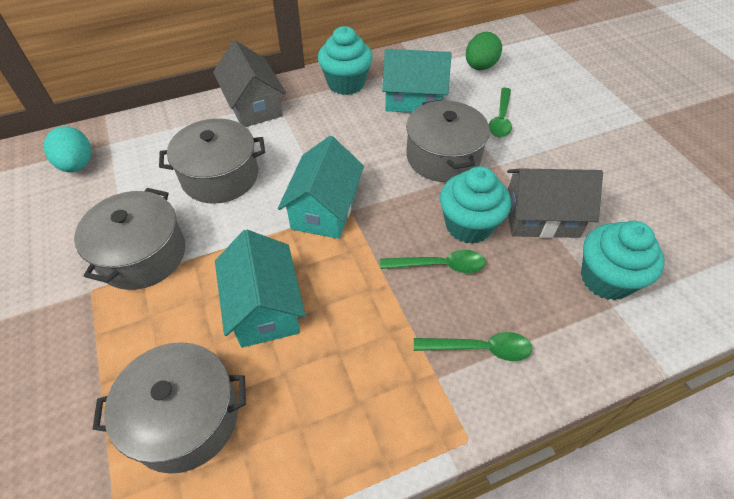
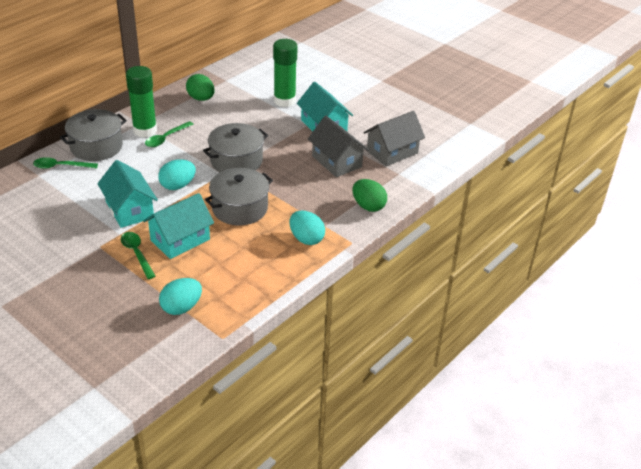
green egg: [466,32,502,70] = 1 -> [186,74,215,101] [352,179,387,212] = 2
green glue stick: none = 0 -> [126,66,157,138] [273,39,298,107] = 2
grey pot: [74,188,185,290] [93,342,246,474] [159,118,265,204] [406,100,490,182] = 4 -> [60,109,127,161] [203,123,268,172] [205,168,273,226] = 3
turquoise cupcake: [318,26,373,95] [440,166,511,244] [581,221,665,301] = 3 -> none = 0
turquoise egg: [44,126,91,172] = 1 -> [158,159,196,190] [159,278,202,315] [289,211,325,245] = 3

